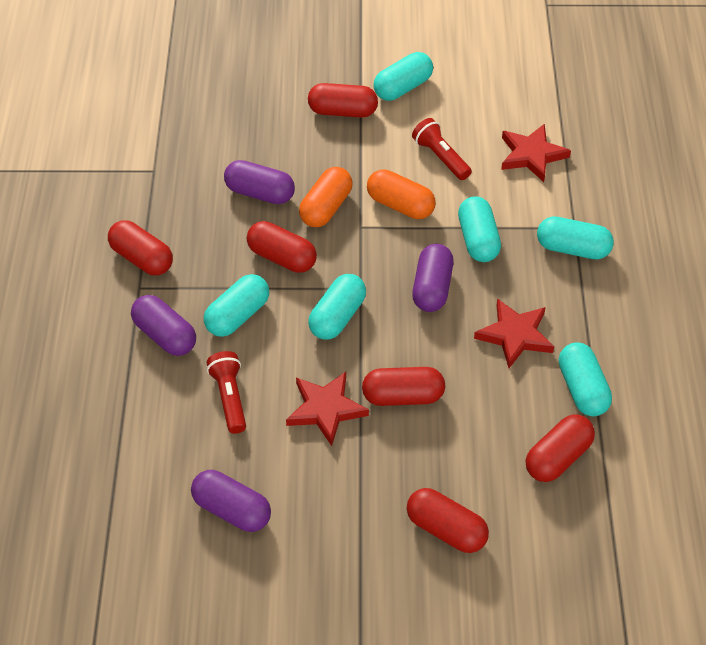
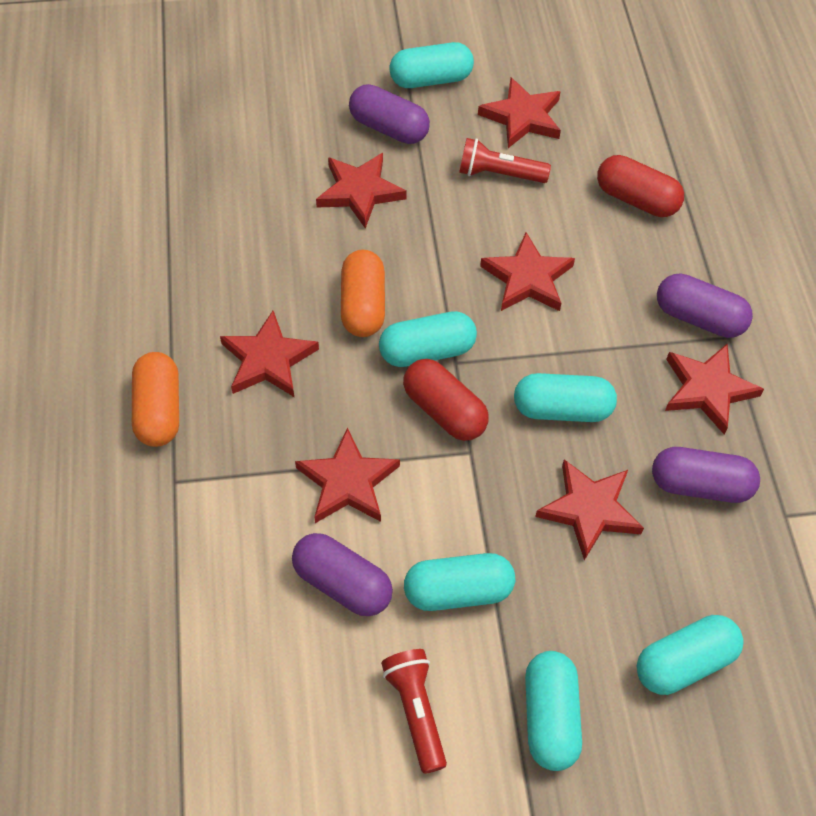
red capsule: [108,220,173,275] [247,221,317,273] [308,83,378,118] [362,367,445,406] [407,488,489,553] [526,414,595,482] = 6 -> [403,359,489,441] [597,155,684,217] = 2
red star: [286,372,369,446] [474,299,554,368] [501,124,571,182] = 3 -> [220,311,319,397] [295,427,400,523] [316,153,407,229] [478,77,561,148] [480,232,575,311] [535,459,644,560] [665,344,764,434] = 7

